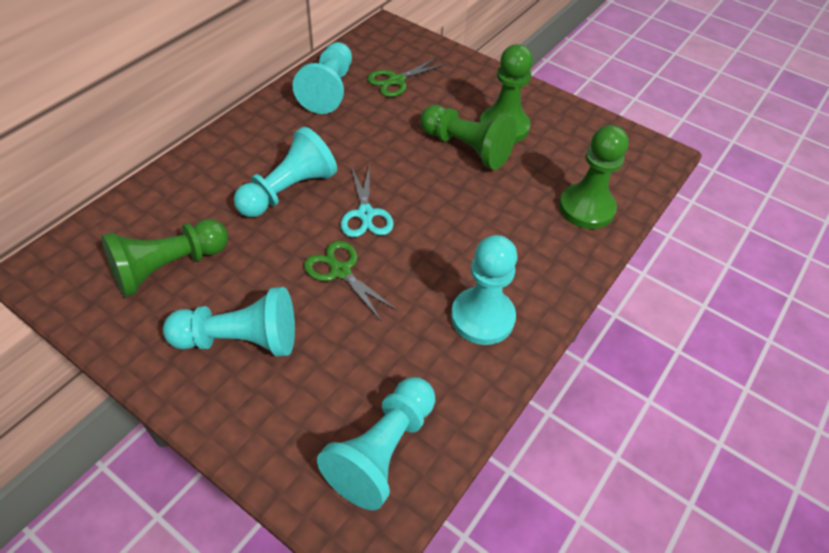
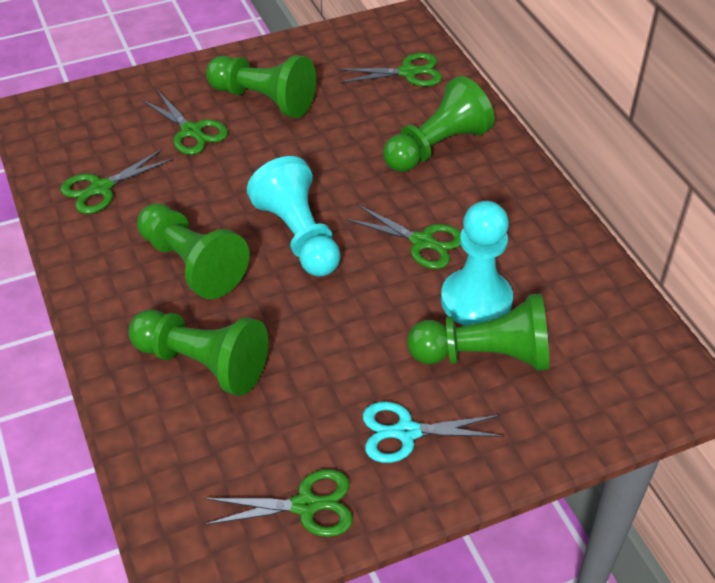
green pawn: [101,219,228,297] [420,105,517,170] [480,44,533,143] [559,125,629,229] = 4 -> [128,310,268,396] [137,203,249,299] [206,55,316,118] [383,76,495,172] [407,294,549,371] = 5
green scissors: [304,241,398,322] [367,57,446,97] = 2 -> [61,149,173,214] [141,91,228,155] [204,469,353,537] [338,53,442,86] [346,204,461,269] = 5
turquoise pawn: [163,287,295,357] [234,127,337,217] [292,42,352,114] [317,377,435,510] [451,235,517,345] = 5 -> [247,156,341,277] [441,201,513,326] = 2

